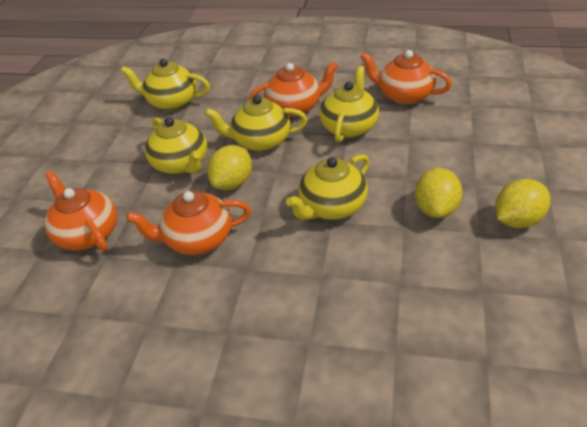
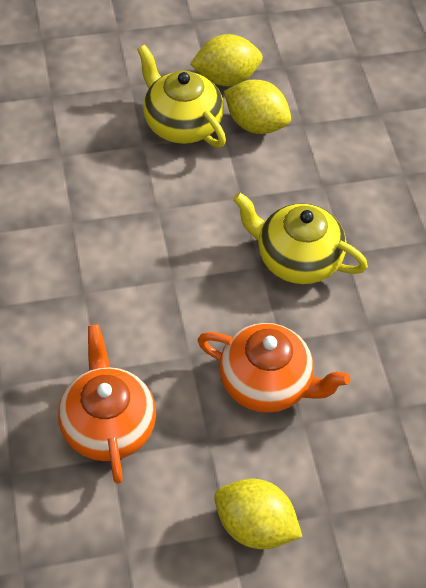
orange teapot: [45,171,117,251] [126,191,251,255] [249,61,338,117] [361,50,452,104] = 4 -> [58,324,156,484] [197,323,350,413] = 2
yellow teapot: [121,59,210,111] [145,117,207,174] [205,95,308,151] [286,154,370,220] [319,66,379,142] = 5 -> [137,45,226,148] [233,193,368,284] = 2

